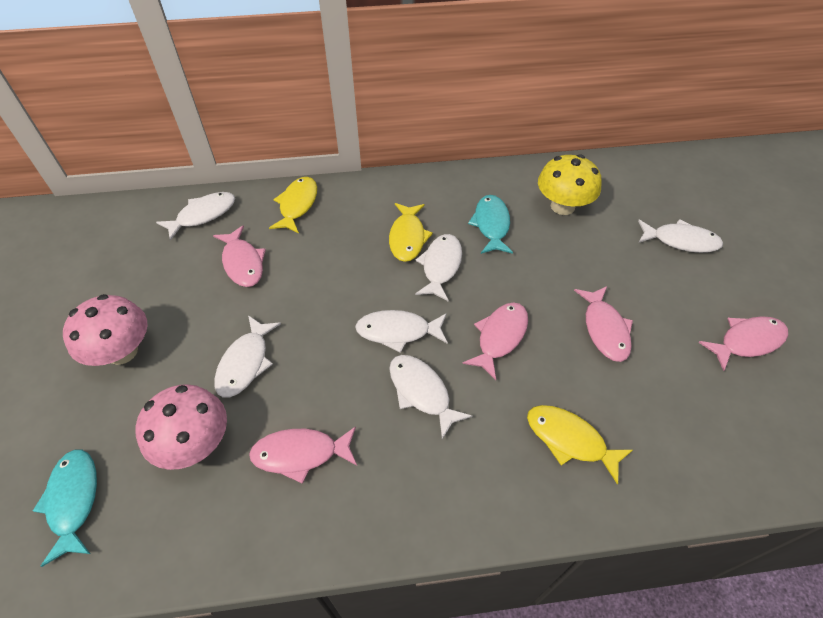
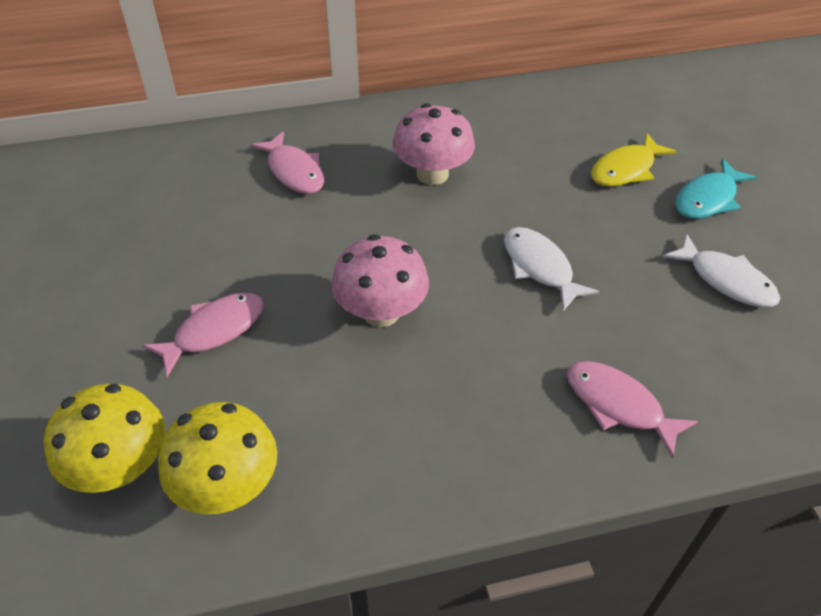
pink fish: [213,225,266,287] [249,426,357,484] [462,302,528,380] [574,286,633,362] [698,316,788,371] = 5 -> [142,293,264,377] [250,131,324,194] [567,361,698,458] = 3
turquoise fish: [33,449,97,567] [468,195,513,254] = 2 -> [675,159,757,219] = 1
white fish: [156,192,235,241] [214,315,281,398] [355,310,448,353] [389,355,472,439] [415,234,462,301] [638,219,723,253] = 6 -> [504,227,599,311] [663,234,780,307] = 2
yellow fish: [269,177,317,234] [389,203,433,262] [527,405,633,485] = 3 -> [591,133,677,187] = 1
yellow mushroom: [538,154,602,215] = 1 -> [44,384,165,493] [158,402,277,514] = 2

